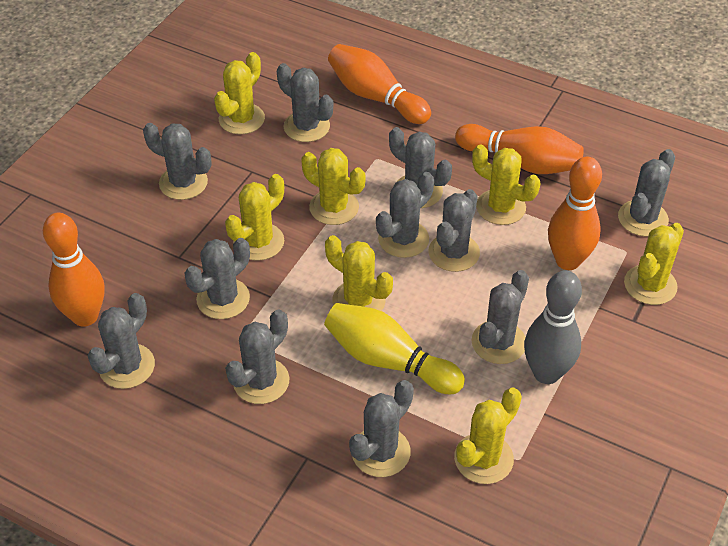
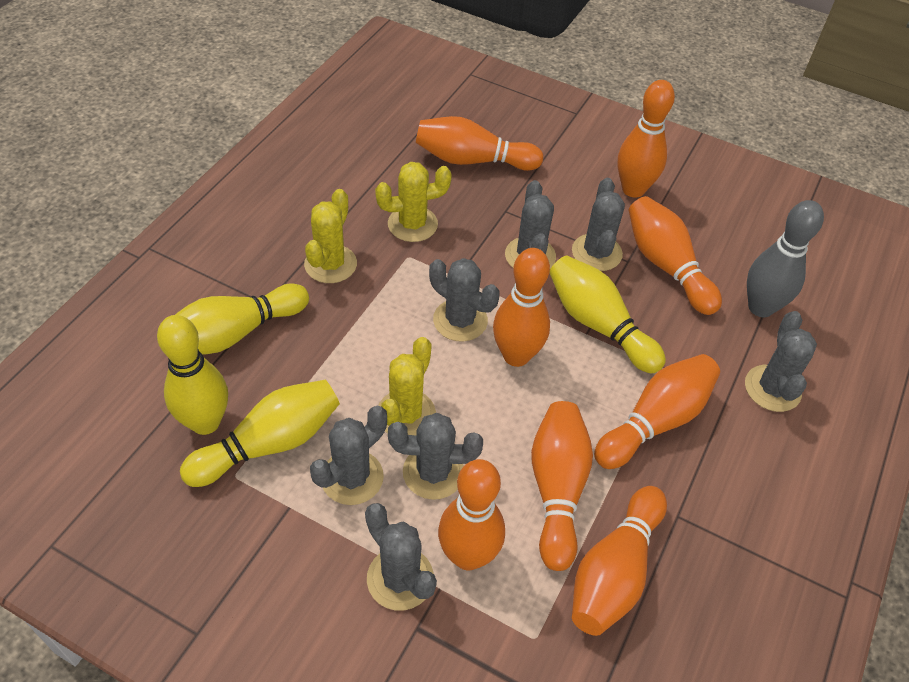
grey cactus: [88,293,155,389] [143,123,211,200] [184,238,250,319] [225,310,289,404] [277,63,333,142] [349,380,414,477] [376,172,434,258] [389,127,452,208] [428,189,480,272] [471,270,529,364] [618,149,675,237] = 11 -> [310,406,387,505] [365,503,437,611] [388,413,483,500] [429,258,500,342] [505,180,556,269] [572,178,625,271] [745,311,817,412] = 7
orange bowling pin: [43,213,105,327] [328,44,431,124] [455,124,584,174] [548,157,602,270] = 4 -> [416,116,543,171] [438,459,505,570] [493,248,550,367] [531,401,593,571] [572,486,667,636] [594,354,720,469] [618,80,675,198] [628,196,722,315] = 8
yellow bowling pin: [324,303,465,394] = 1 -> [157,315,228,435] [158,284,309,354] [180,380,340,487] [550,255,666,373] = 4
yellow cactus: [214,52,265,134] [225,174,284,261] [302,148,365,225] [325,235,393,311] [454,387,522,484] [472,144,541,225] [624,223,684,305] = 7 -> [304,189,357,283] [375,162,452,242] [378,337,436,435] = 3

